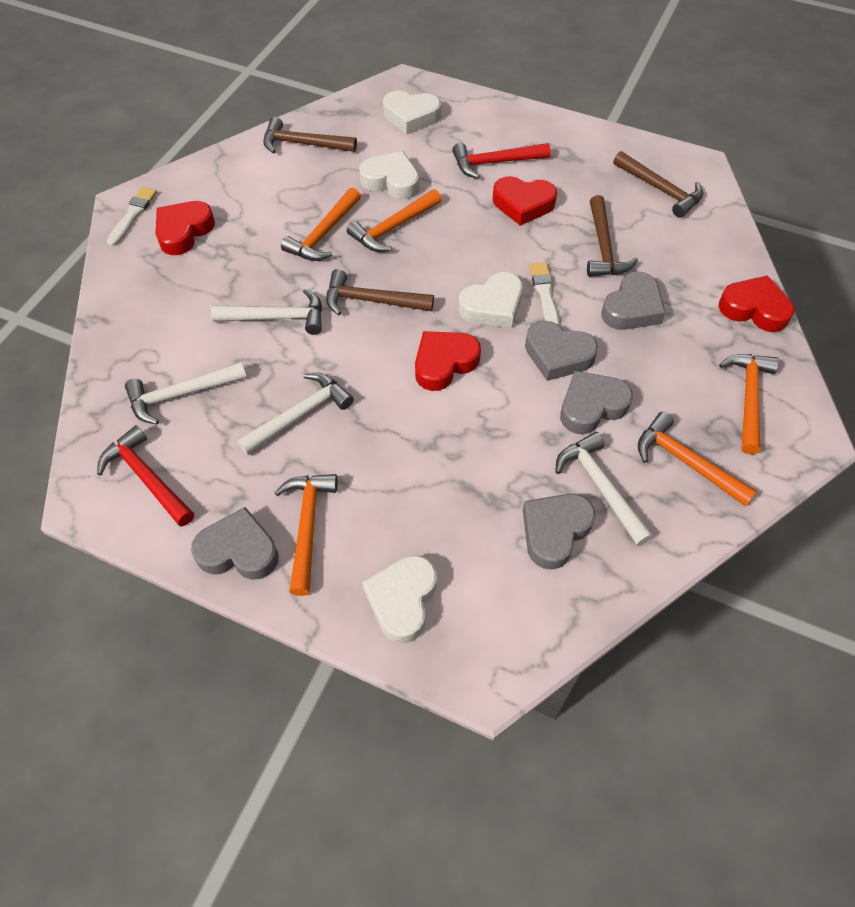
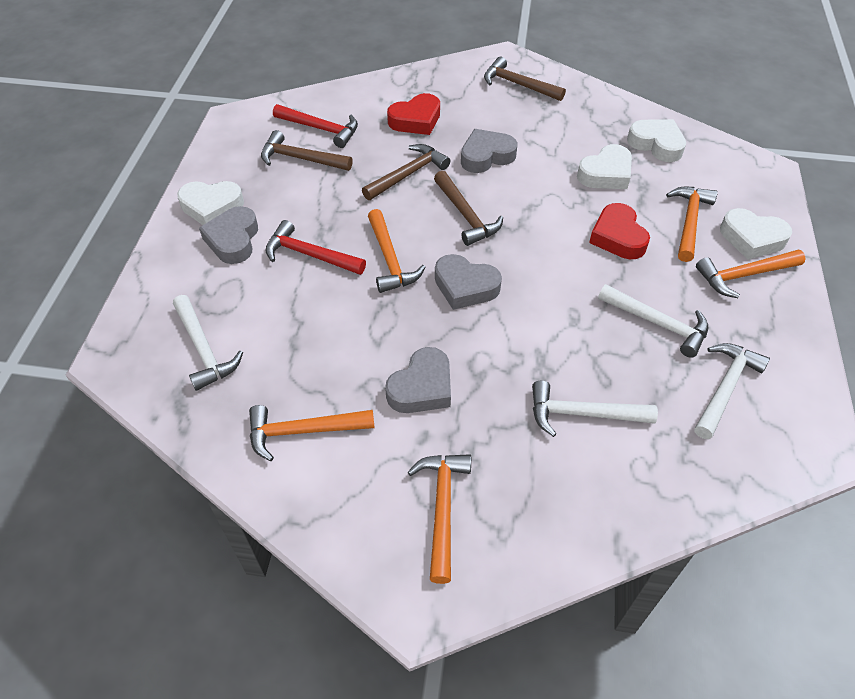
grey heart: [191,507,278,580] [523,494,596,570] [525,321,598,381] [560,371,633,434] [601,271,666,330] = 5 -> [199,206,258,264] [385,347,451,413] [435,254,502,310] [461,129,518,173] = 4
red heart: [156,201,215,255] [415,331,481,391] [493,176,557,226] [719,275,794,332] = 4 -> [387,93,440,135] [589,203,650,259] = 2
white brush: [107,187,157,246] [529,262,559,325] = 2 -> none = 0

